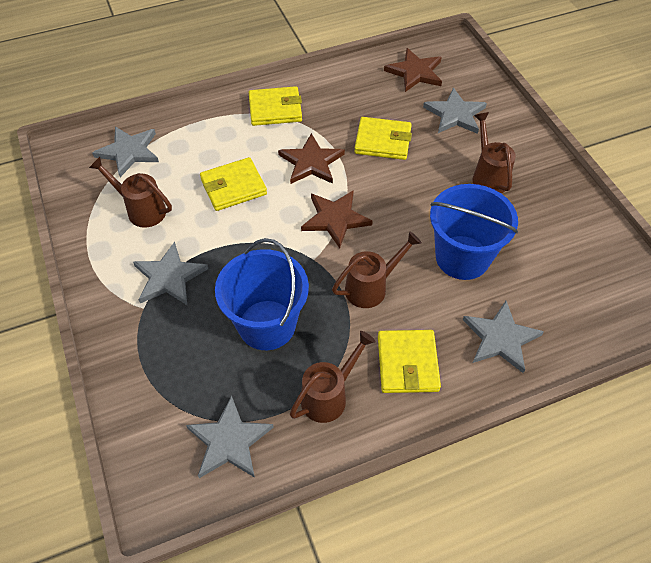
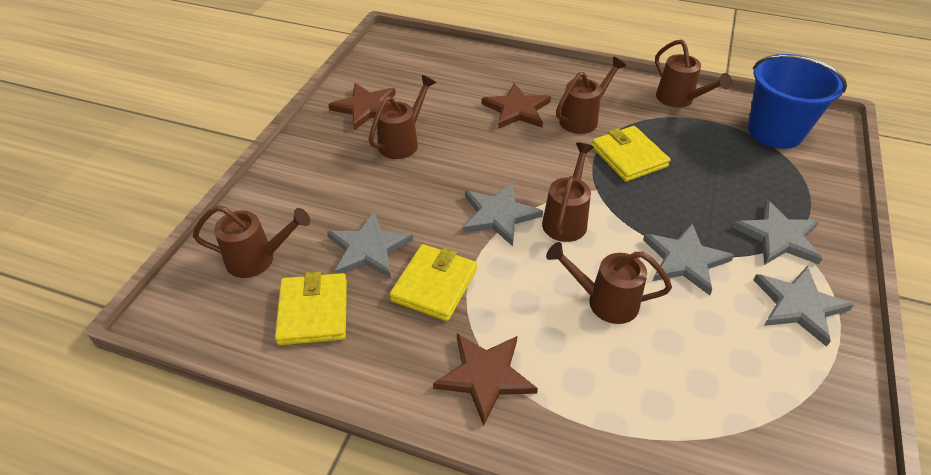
blue bucket: [215,238,309,350] [430,184,518,280] = 2 -> [748,54,847,149] = 1
brown watering can: [89,157,172,228] [290,331,376,423] [332,231,422,308] [472,112,516,194] = 4 -> [193,205,310,278] [369,75,436,159] [542,143,594,242] [546,242,672,324] [556,57,626,134] [655,40,732,108] = 6
yellow wallet: [200,157,267,211] [249,86,302,126] [354,117,412,160] [378,330,441,393] = 4 -> [275,271,347,345] [390,244,477,321] [592,126,670,182] = 3

